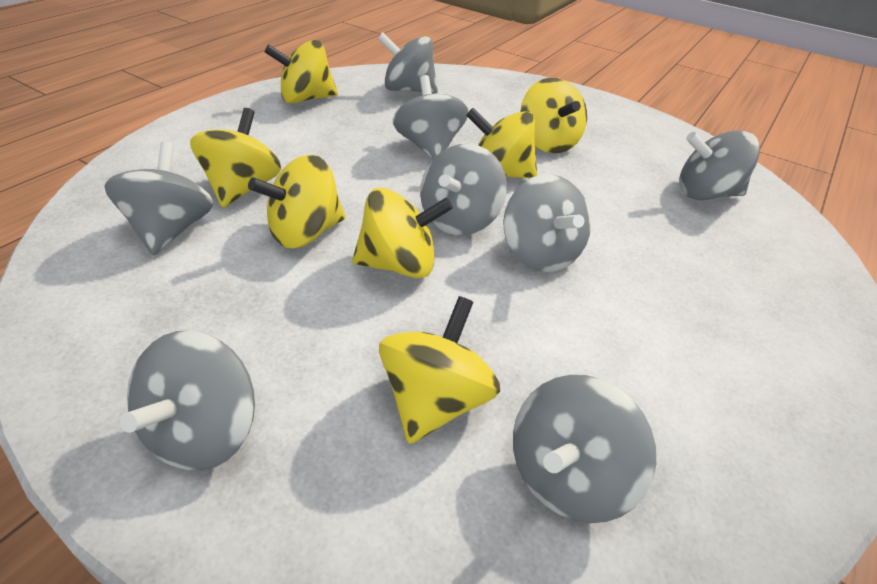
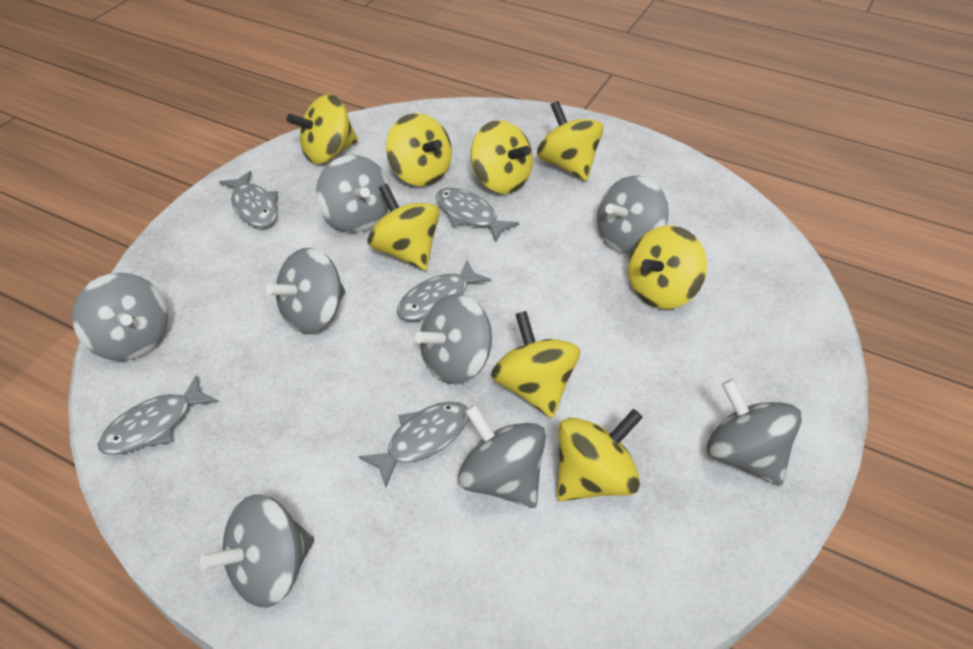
grey fish: none = 0 -> [98,375,218,455] [219,171,278,228] [358,401,469,487] [397,260,491,321] [436,188,519,242] = 5
yellow spinning top: [190,108,281,208] [248,155,345,248] [265,40,338,104] [352,188,453,278] [379,296,500,444] [466,108,537,178] [520,78,587,153] = 7 -> [287,94,358,164] [368,184,440,270] [386,113,452,186] [471,120,533,194] [491,311,580,418] [537,101,604,181] [557,409,643,501] [628,225,707,309] = 8

